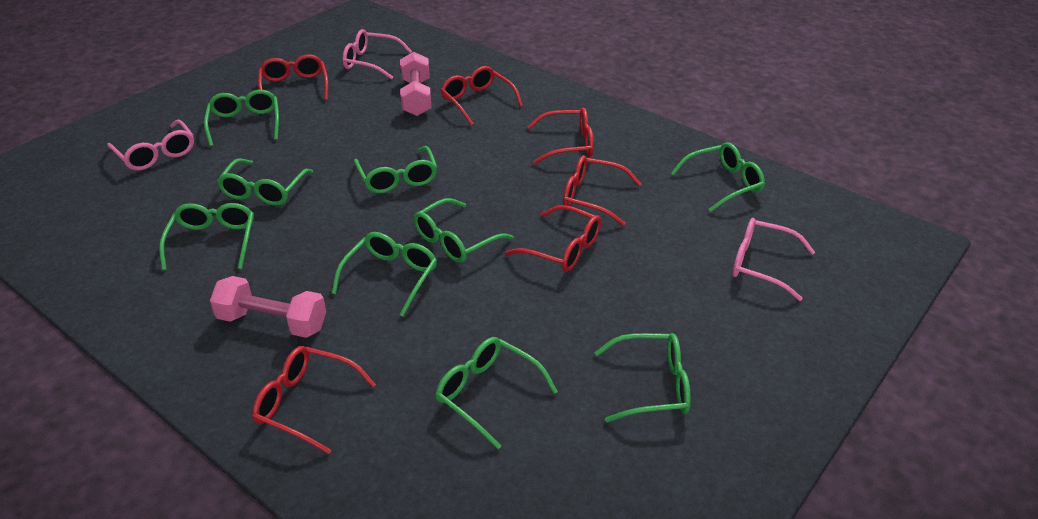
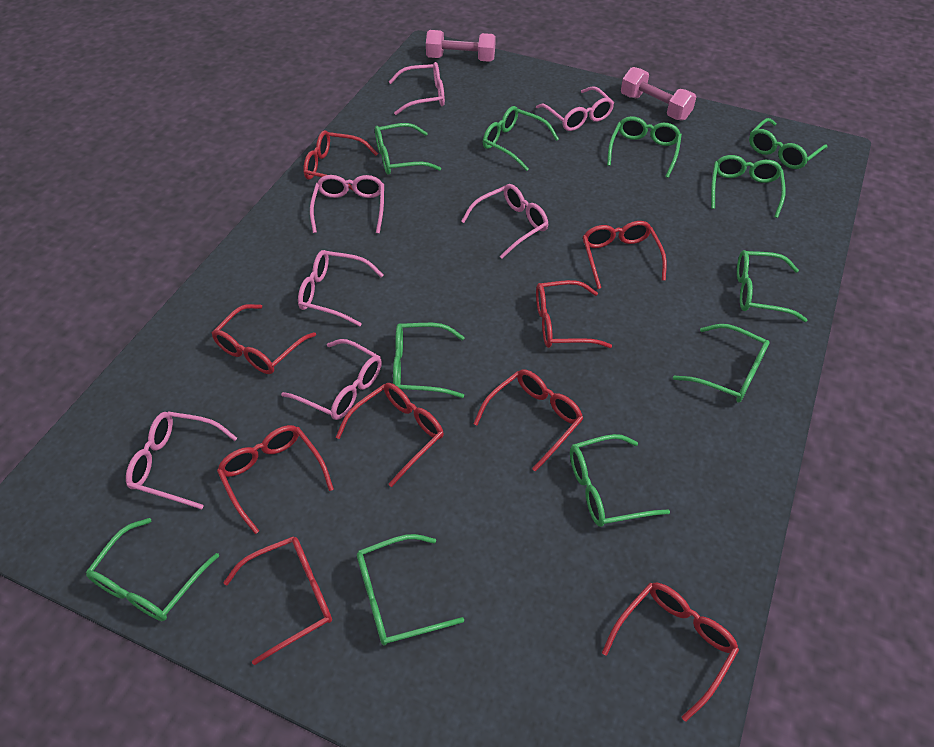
green glasses: [159,203,254,270] [204,90,279,147] [217,158,313,206] [332,232,437,317] [354,146,437,194] [414,198,513,263] [436,337,558,449] [594,333,691,423] [671,142,765,212] = 9 -> [86,518,219,621] [357,534,464,645] [375,123,441,175] [393,323,465,398] [483,106,559,171] [570,434,670,527] [607,116,682,178] [673,324,770,402] [711,155,786,218] [737,250,808,322] [749,118,827,169] = 11
pink glasses: [107,120,194,170] [342,29,412,79] [732,218,815,301] = 3 -> [126,411,237,510] [281,339,382,420] [298,250,384,326] [310,175,384,233] [389,62,445,115] [461,184,548,259] [536,86,614,131] = 7
red glasses: [252,346,376,454] [258,54,328,100] [441,66,523,126] [505,205,601,272] [527,108,594,164] [563,155,641,226] = 6 -> [212,304,316,374] [217,425,334,534] [223,537,332,665] [303,130,378,190] [336,383,444,487] [473,370,583,472] [536,280,612,348] [583,221,667,289] [602,583,739,722] = 9

